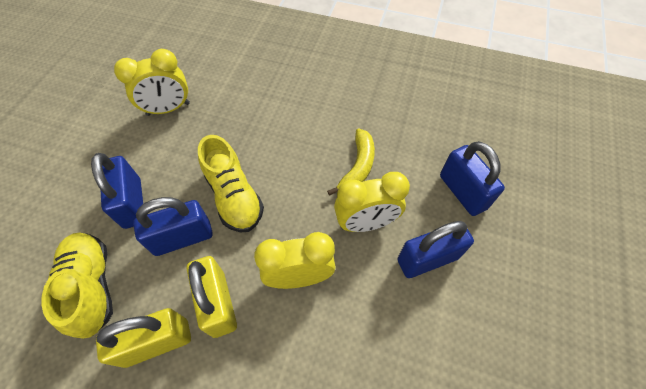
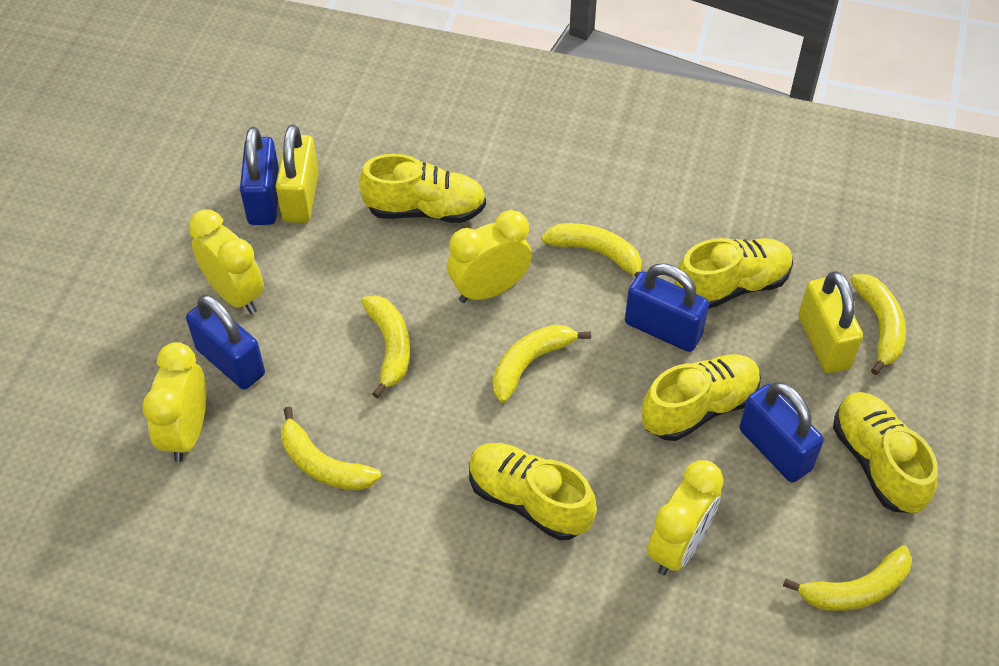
yellow banana: [327,128,375,196] = 1 -> [281,407,381,490] [361,295,410,398] [493,325,591,403] [541,223,642,277] [783,545,912,611] [851,274,906,375] = 6
yellow clock: [114,49,190,116] [254,232,336,289] [334,172,410,232] = 3 -> [142,342,206,462] [188,210,264,314] [447,210,532,303] [647,460,724,575] = 4
yellow shoe: [41,232,113,339] [198,135,264,232] = 2 -> [359,154,486,223] [469,443,597,540] [642,354,761,441] [675,238,793,309] [833,392,938,513] = 5

